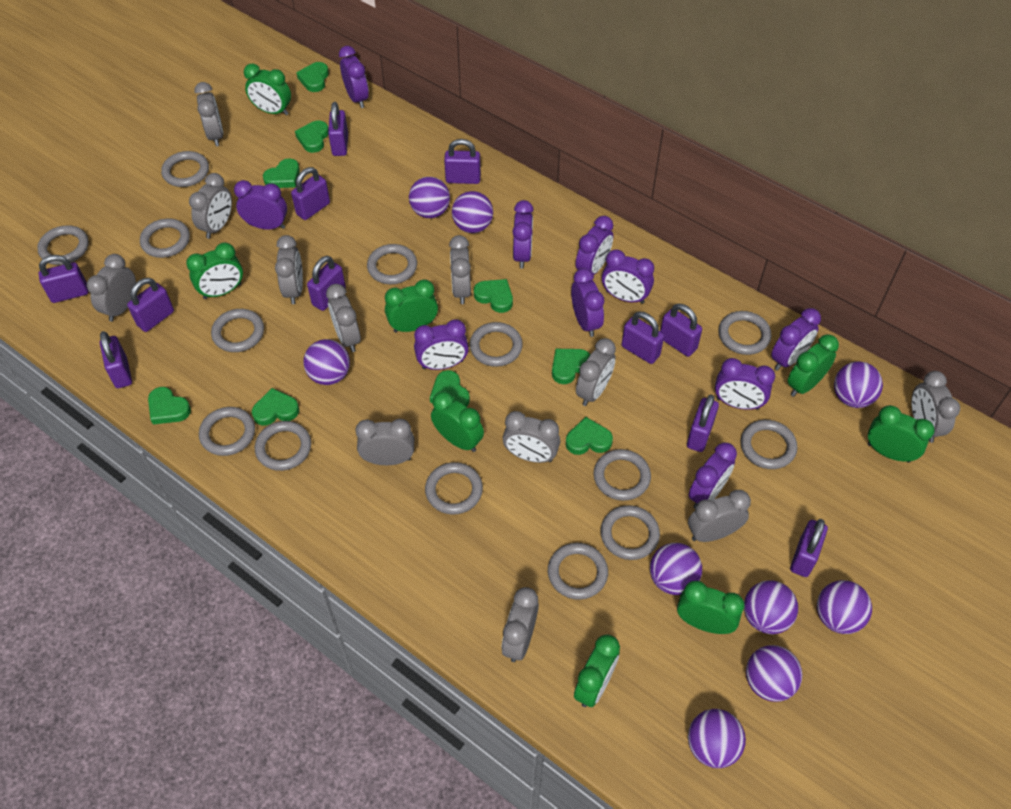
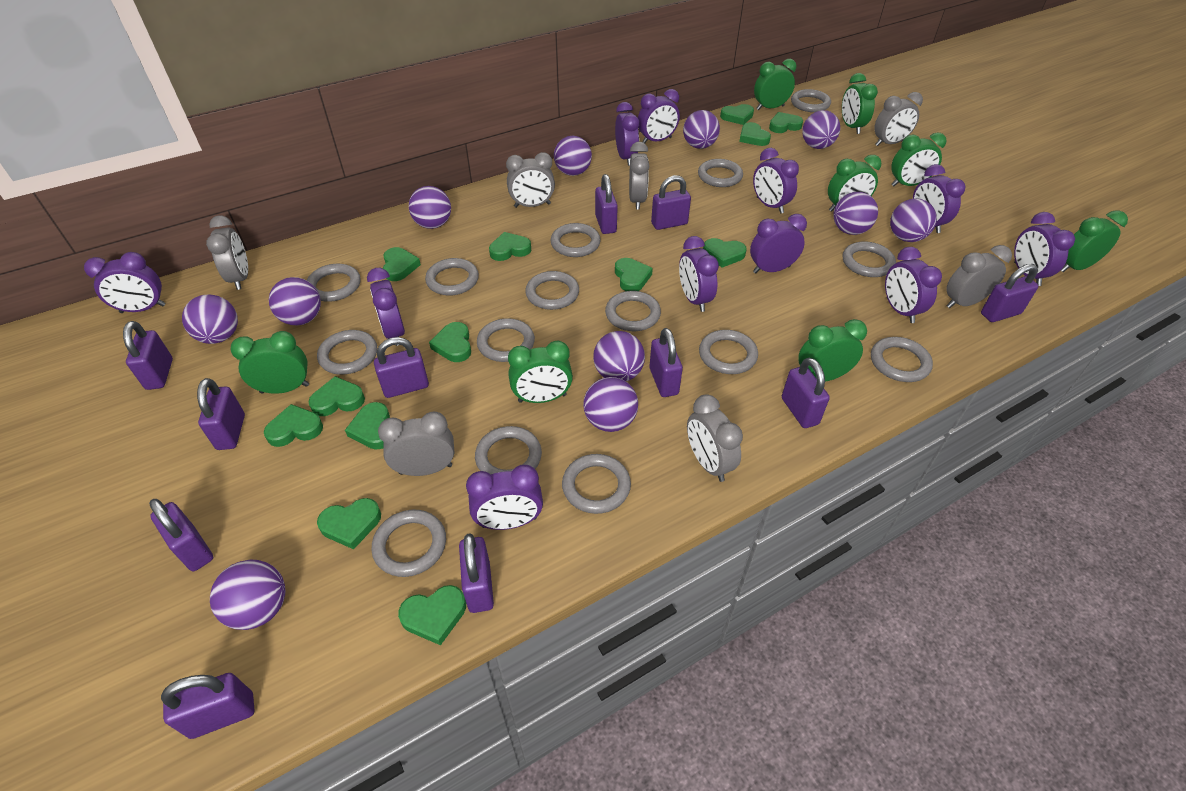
green heart: [148,387,191,424] [252,388,299,426] [263,158,300,188] [295,120,328,153] [296,62,329,92] [430,370,470,407] [474,279,513,313] [552,349,590,384] [566,417,613,455] = 9 -> [264,404,323,447] [308,376,365,416] [317,498,381,549] [345,402,390,449] [383,247,421,281] [398,585,466,645] [429,322,471,362] [489,232,531,261] [615,258,653,291] [703,238,747,268] [720,104,754,125] [739,122,771,146] [769,112,803,133] = 13
grey clock: [87,254,136,322] [189,173,232,239] [194,82,223,146] [275,235,303,304] [326,284,361,352] [355,419,414,465] [449,235,471,304] [502,587,539,662] [503,411,560,463] [576,338,616,406] [688,490,751,542] [911,371,960,443] = 12 -> [206,215,248,290] [378,412,455,476] [506,152,555,208] [629,142,649,210] [687,394,743,482] [874,92,923,146] [946,245,1012,308] = 7
grey ring: [37,225,89,265] [140,219,190,258] [161,151,209,187] [199,407,255,456] [211,309,264,352] [255,421,311,471] [367,244,417,284] [425,462,483,515] [470,322,523,367] [548,543,608,600] [594,449,651,501] [600,505,660,560] [718,311,771,355] [741,420,797,469] = 14 -> [306,264,361,302] [317,330,377,375] [371,510,446,577] [425,258,479,296] [475,426,542,474] [477,318,535,362] [525,271,579,310] [551,223,601,257] [562,454,631,514] [605,291,661,331] [698,159,743,187] [699,330,758,374] [791,89,831,112] [843,241,896,277] [871,337,933,382] = 15
purple ball: [303,339,350,385] [409,177,450,218] [452,191,493,233] [650,543,702,595] [688,709,746,768] [744,580,798,634] [746,645,802,702] [817,580,872,634] [834,362,883,408] = 9 -> [182,295,238,344] [210,560,285,630] [269,277,321,325] [409,186,451,229] [554,136,592,176] [583,377,638,432] [593,331,645,381] [683,110,720,149] [802,110,840,149] [833,192,878,235] [890,199,937,242] = 11
purple clock: [234,180,287,230] [339,46,369,108] [414,319,469,370] [513,200,534,269] [571,268,604,337] [575,216,613,275] [602,249,654,304] [688,442,737,509] [715,358,775,410] [771,308,821,371] = 10 -> [84,252,166,313] [367,268,405,346] [466,465,543,530] [615,102,639,166] [638,89,680,143] [679,236,719,312] [750,214,807,274] [753,148,799,214] [885,247,942,323] [913,164,966,233] [1014,212,1075,286] = 11

